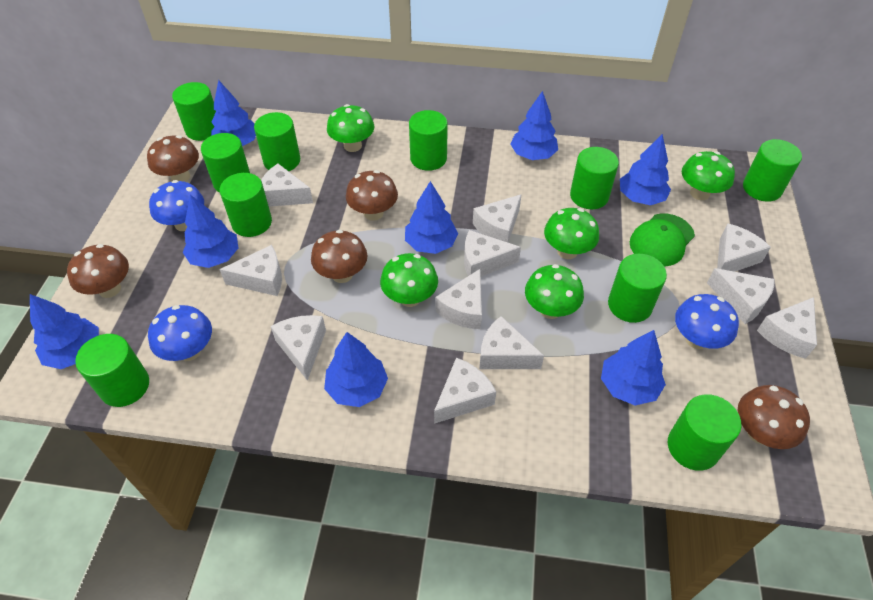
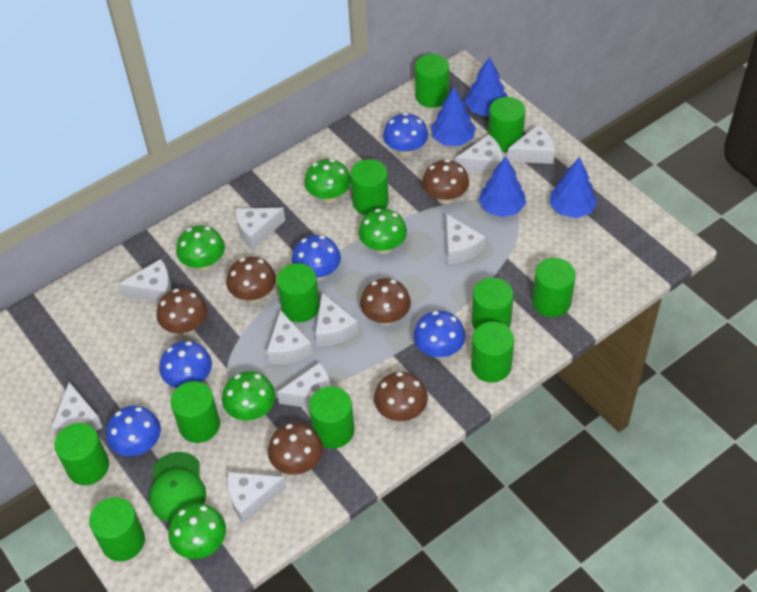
blue mushroom: [148,305,212,361] [149,180,204,231] [675,294,739,349] = 3 -> [106,406,161,456] [159,341,212,388] [292,235,341,281] [383,113,428,157] [413,311,466,358] = 5
blue tree: [30,294,99,369] [182,195,238,268] [211,80,256,146] [324,332,388,407] [405,181,458,254] [510,91,558,160] [601,330,666,405] [620,134,671,205] = 8 -> [431,87,476,146] [465,57,508,116] [478,156,526,217] [550,157,597,218] = 4
brown mushroom: [67,244,129,298] [147,135,199,182] [311,230,368,283] [346,170,398,221] [737,385,810,449] = 5 -> [157,288,207,335] [226,257,276,303] [268,423,323,475] [360,278,411,325] [374,372,428,421] [422,159,469,204] = 6
green cylinder: [75,334,149,407] [172,82,216,141] [201,133,250,193] [220,173,272,237] [254,112,300,171] [409,110,448,171] [570,147,619,209] [608,254,667,323] [668,394,741,471] [743,139,802,202] = 10 -> [54,423,109,485] [89,497,145,561] [171,381,220,443] [277,263,320,322] [309,386,354,449] [350,159,389,215] [415,54,449,108] [471,322,514,382] [472,278,514,330] [488,97,525,152] [532,258,576,317] = 11
white cheese: [220,245,282,296] [261,164,313,207] [271,315,326,381] [434,358,496,424] [435,269,482,329] [464,230,521,276] [473,194,522,242] [479,316,544,369] [707,268,775,324] [717,223,771,272] [757,297,817,359] = 11 -> [51,382,103,437] [118,259,172,302] [227,472,286,524] [236,208,285,249] [267,310,312,364] [277,362,331,408] [315,293,358,346] [446,214,485,264] [456,134,503,174] [507,124,555,164] = 10

